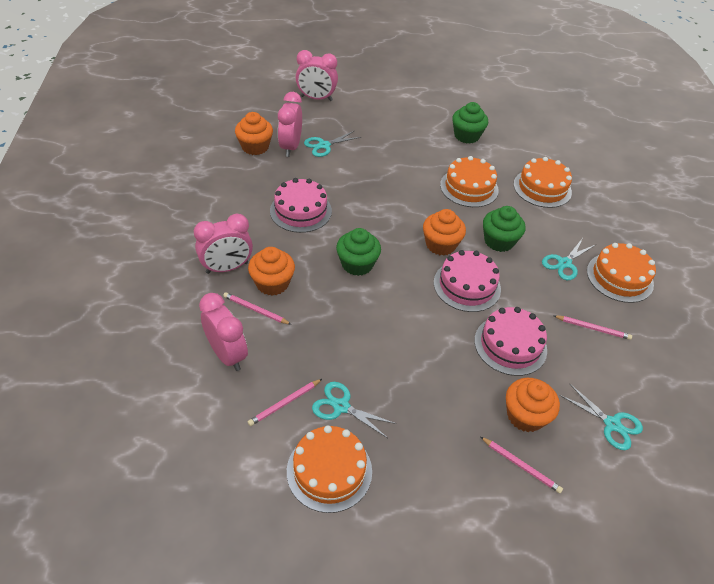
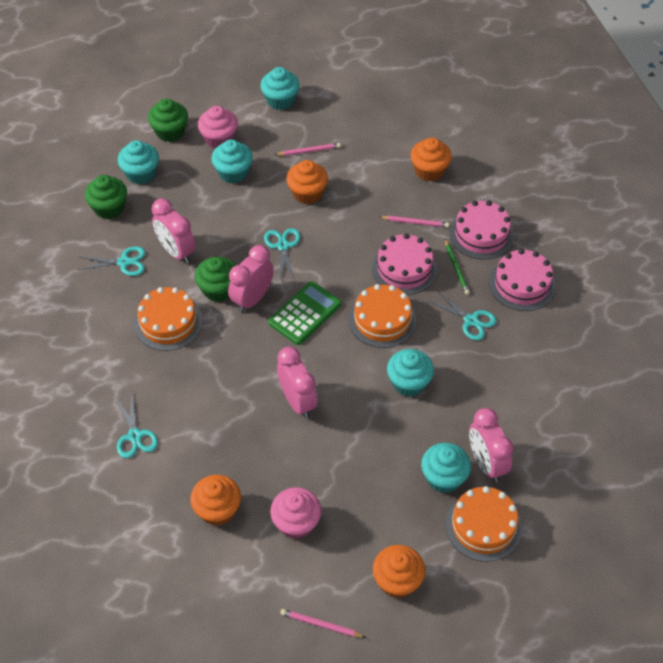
green calculator: none = 0 -> [268,281,341,345] = 1
green pencil: none = 0 -> [445,239,470,295] = 1
orange cake: [287,425,372,513] [440,156,499,207] [514,157,572,208] [587,243,656,303] = 4 -> [134,287,202,351] [349,284,416,348] [446,486,522,562] = 3
pink cupcake: none = 0 -> [198,106,238,149] [270,487,321,539] = 2
pink pencil: [223,292,292,325] [248,379,322,426] [481,437,563,493] [554,315,632,340] = 4 -> [275,143,341,156] [280,609,365,638] [380,216,449,227] = 3
turquoise cupcake: none = 0 -> [118,140,159,184] [211,140,253,184] [260,67,300,110] [387,349,434,397] [421,443,471,493] = 5

